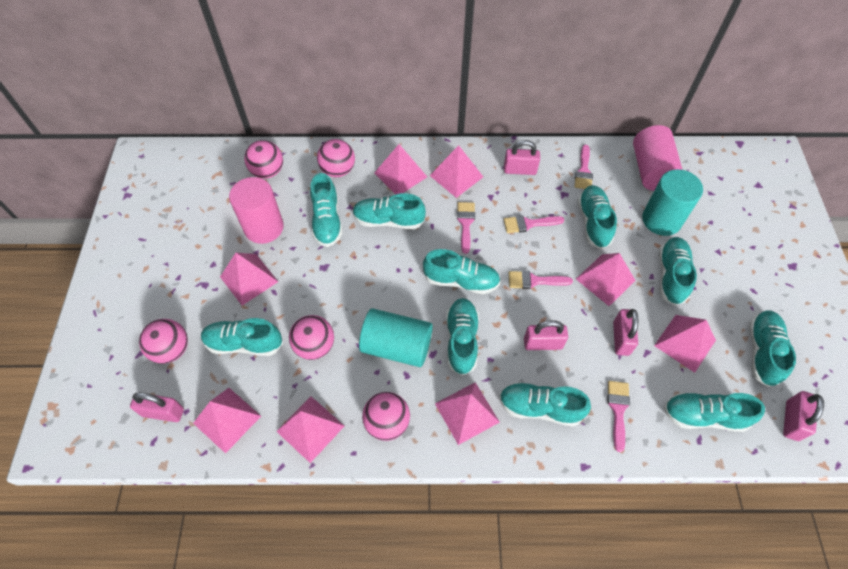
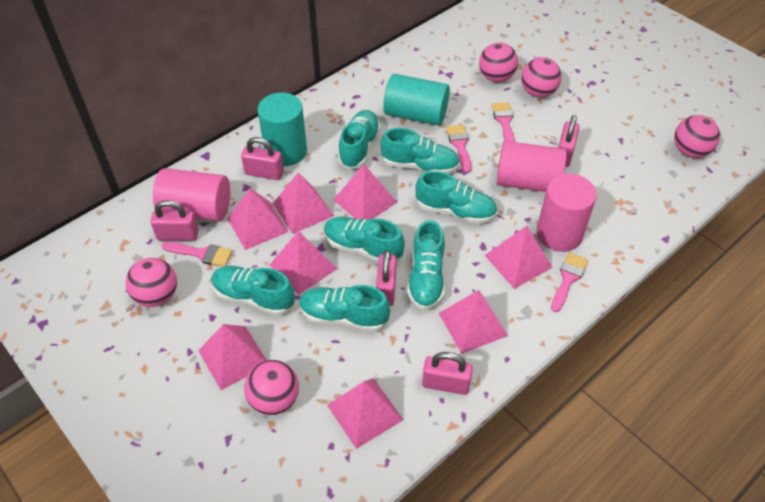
pink brush: [457,202,475,254] [504,215,564,233] [509,271,573,289] [575,145,593,189] [607,381,630,452] = 5 -> [161,242,233,267] [446,125,472,173] [492,102,515,142] [551,253,588,312] = 4
pink cylinder: [229,177,284,244] [633,125,683,191] = 2 -> [153,168,230,221] [496,141,567,192] [536,174,597,252] = 3
turquoise shoe: [201,318,283,356] [310,173,343,247] [352,193,426,230] [423,249,500,294] [446,298,479,376] [499,382,591,427] [578,185,617,249] [659,237,697,306] [664,393,765,432] [749,310,796,387] = 10 -> [211,266,295,315] [299,285,390,332] [324,217,405,262] [338,110,381,169] [380,128,460,174] [407,220,445,310] [415,171,497,224] = 7

